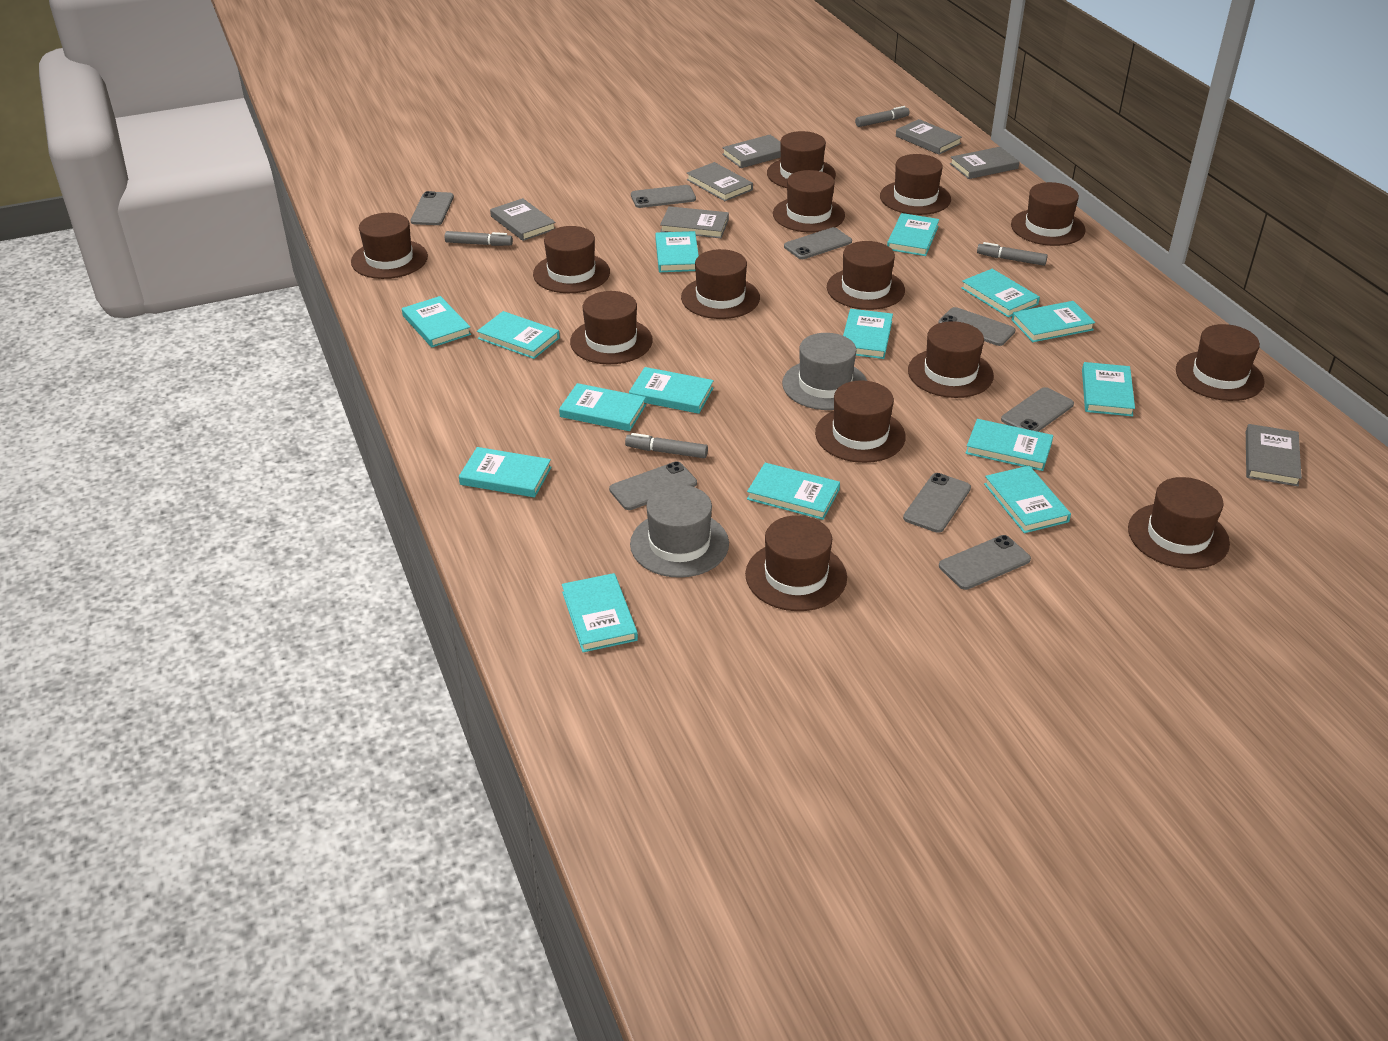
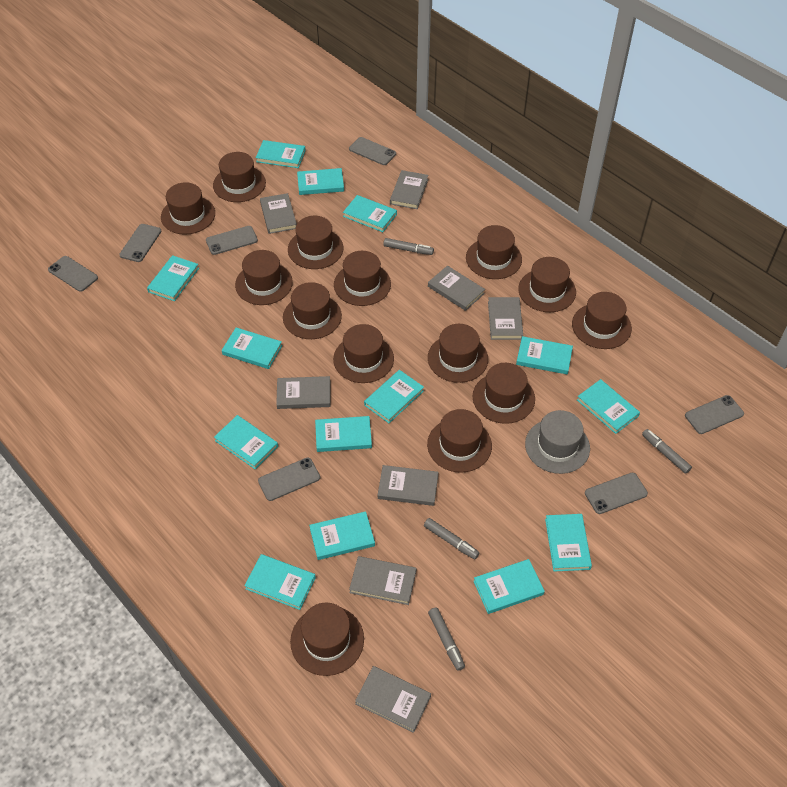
grey book: [490,198,556,241] [660,206,729,238] [687,162,753,201] [722,135,781,168] [896,119,962,155] [950,147,1020,179] [1246,424,1302,486] = 7 -> [260,193,297,234] [276,376,331,409] [349,556,416,605] [355,666,431,733] [378,465,438,506] [390,170,428,209] [428,266,485,311] [488,297,523,340] = 8
grey hat: [630,485,729,578] [782,333,867,410] = 2 -> [525,410,590,474] = 1
grey phone: [410,191,454,225] [609,461,697,510] [631,185,696,208] [784,227,852,259] [903,473,971,533] [938,307,1016,346] [939,535,1031,590] [1001,387,1074,432] = 8 -> [48,256,98,292] [119,224,161,262] [206,226,258,255] [258,458,320,501] [349,137,396,165] [585,473,648,514] [685,395,744,434] = 7
turquoise book: [402,296,471,347] [459,447,551,498] [477,311,560,359] [559,383,646,431] [562,573,638,652] [629,367,714,414] [656,231,699,272] [747,463,840,520] [843,309,893,359] [887,213,939,256] [961,269,1040,318] [966,419,1053,471] [984,466,1071,533] [1012,301,1095,342] [1082,362,1135,416] = 15 -> [147,255,199,301] [214,415,278,469] [222,327,282,369] [244,554,316,610] [256,140,306,168] [297,168,344,195] [309,511,375,560] [315,416,372,452] [343,195,397,232] [364,370,424,423] [473,559,545,614] [516,336,573,374] [545,514,592,572] [577,379,640,434] = 14

